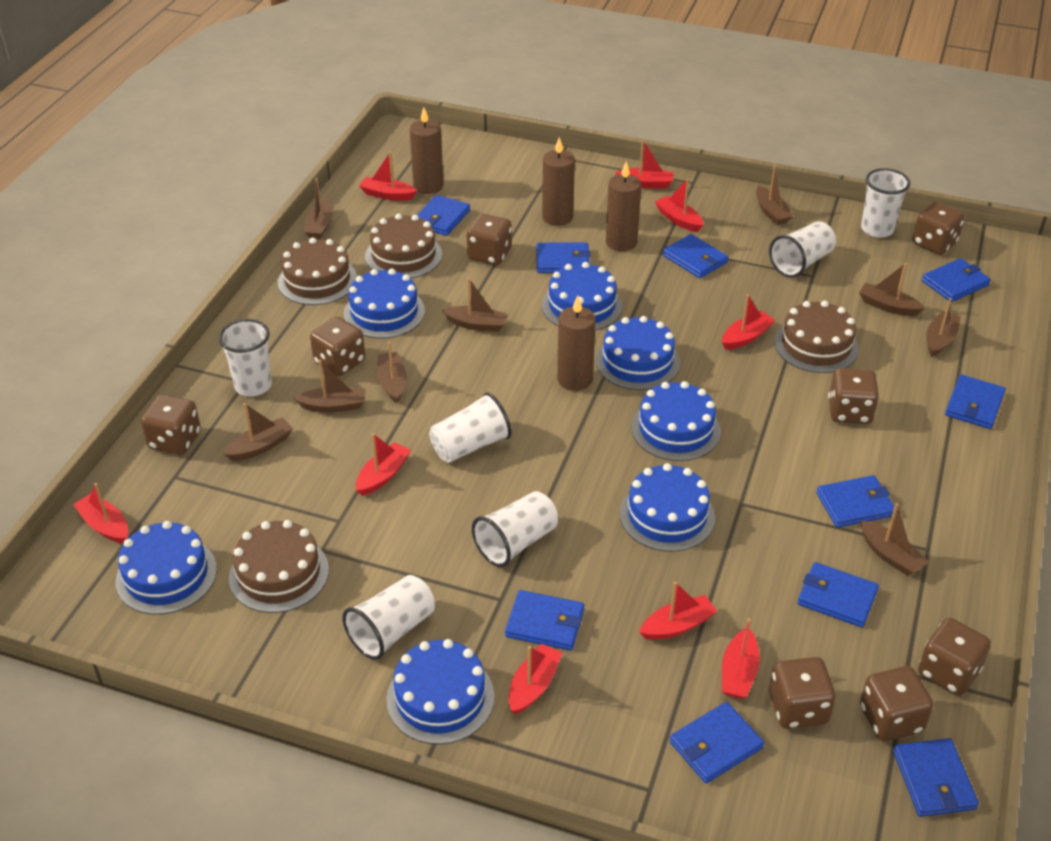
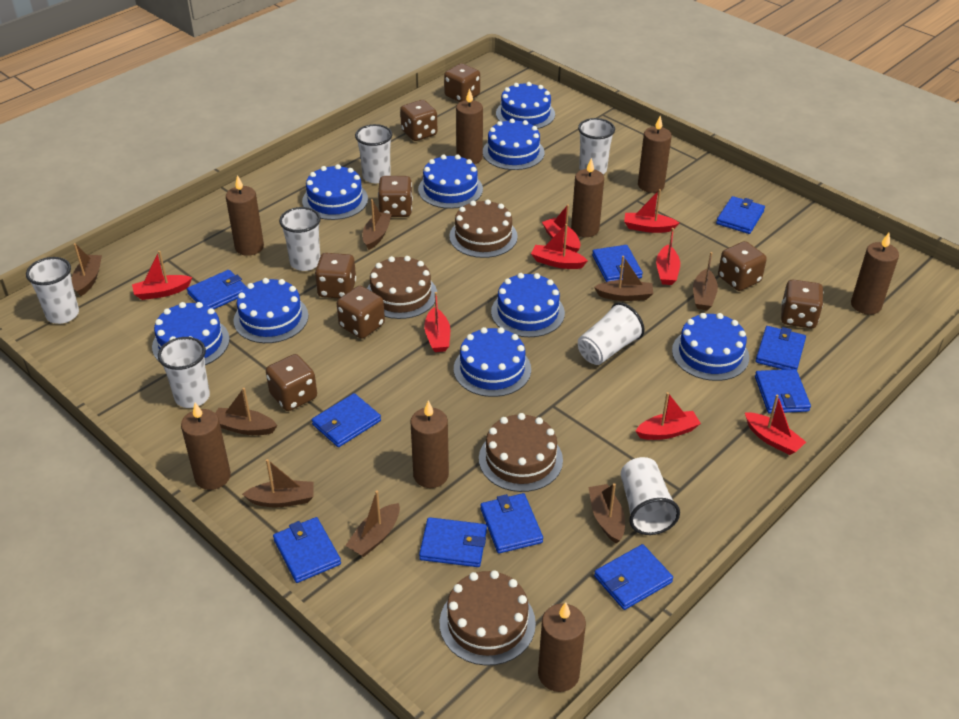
blue cake: [116,521,217,615] [344,269,425,339] [387,639,494,745] [542,262,622,331] [595,316,680,390] [620,463,715,552] [632,381,721,461] = 7 -> [152,302,230,365] [233,278,309,343] [302,164,368,220] [418,155,483,209] [454,327,531,397] [483,119,545,170] [491,273,565,337] [496,82,555,129] [672,313,749,381] = 9
brown boat: [223,403,293,461] [294,360,365,413] [304,178,333,239] [377,341,407,404] [442,278,508,332] [756,165,793,225] [859,263,925,316] [860,503,929,576] [926,298,961,357] = 9 -> [72,243,102,296] [216,388,277,435] [242,459,314,507] [345,491,400,557] [363,199,392,250] [589,483,625,544] [594,256,653,301] [693,252,718,310] = 8
brown candle: [410,107,444,194] [542,137,575,226] [557,296,596,391] [606,161,641,251] = 4 -> [181,402,231,490] [226,175,264,256] [410,400,449,488] [456,88,483,164] [538,602,586,692] [571,158,604,237] [638,116,672,193] [851,233,899,315] = 8
red boat: [73,483,129,544] [356,433,411,496] [359,152,417,201] [508,643,563,715] [615,139,674,188] [639,582,717,640] [655,178,703,232] [722,294,775,350] [722,618,760,699] = 9 -> [132,251,192,300] [424,292,450,352] [531,224,588,269] [542,204,580,253] [624,189,679,233] [636,392,701,440] [656,228,680,285] [745,395,806,455] = 8
white cup: [218,319,272,396] [342,575,435,660] [429,393,512,463] [472,491,558,567] [769,221,836,278] [861,168,910,238] = 6 -> [26,257,79,324] [158,337,210,408] [279,207,321,271] [355,124,393,183] [578,118,615,174] [578,302,645,365] [621,457,680,535] = 7

